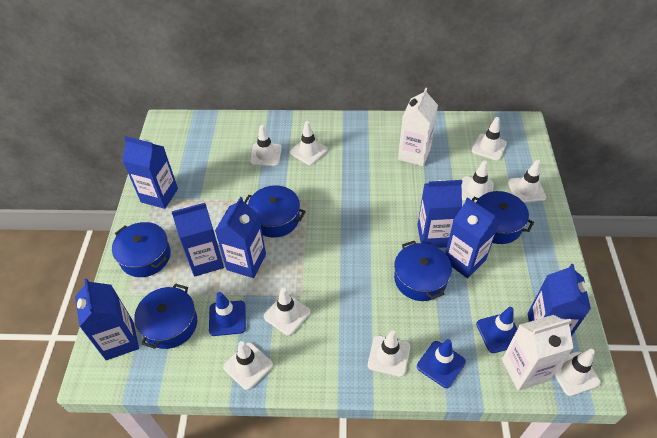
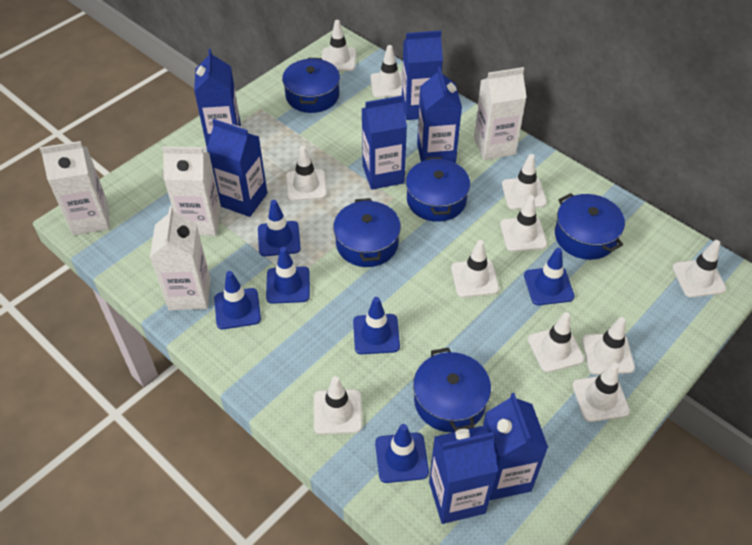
blue traffic cone: [209,292,246,336] [417,339,466,388] [476,307,517,353] = 3 -> [214,271,261,329] [258,200,301,256] [266,247,310,304] [353,297,400,354] [375,424,429,483] [524,248,575,305] = 6
white carton: [398,88,438,166] [502,315,573,391] = 2 -> [40,141,110,235] [150,206,211,310] [162,146,221,236] [474,67,527,160] = 4
white traffic cone: [223,341,273,390] [250,125,282,166] [264,288,310,336] [290,121,328,165] [368,331,410,377] [462,160,493,202] [472,117,507,161] [508,160,546,203] [554,349,601,396] = 9 -> [286,146,327,201] [314,376,362,434] [322,20,356,71] [371,45,402,98] [451,240,499,297] [500,195,547,252] [502,154,547,209] [528,312,584,372] [572,363,630,422] [582,317,635,375] [672,240,726,297] = 11

